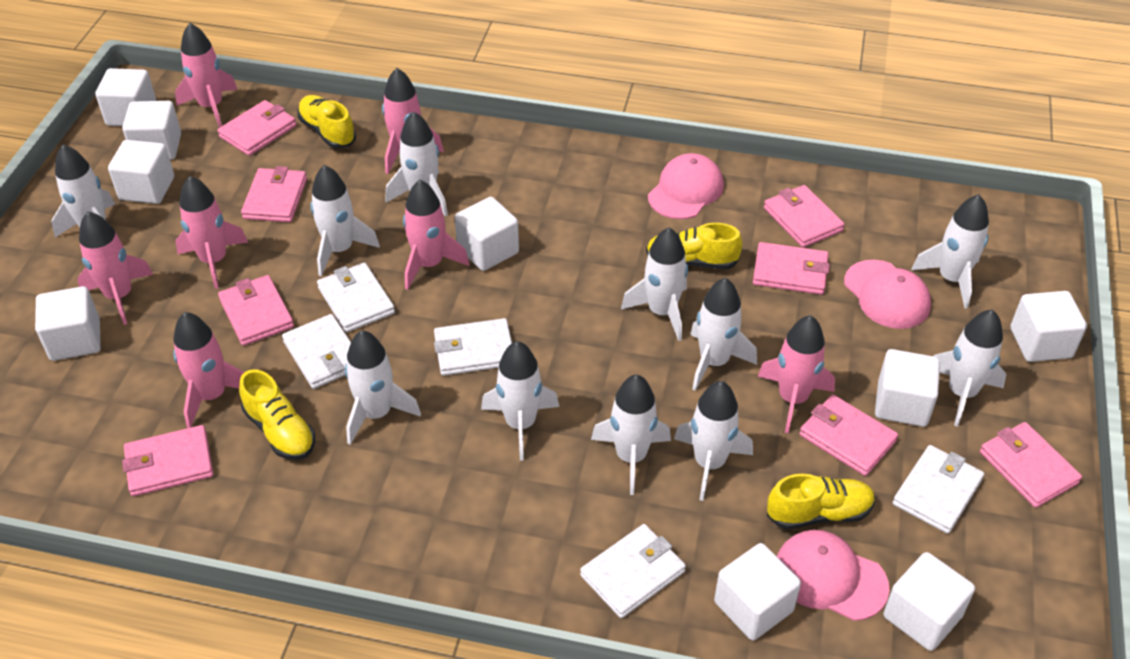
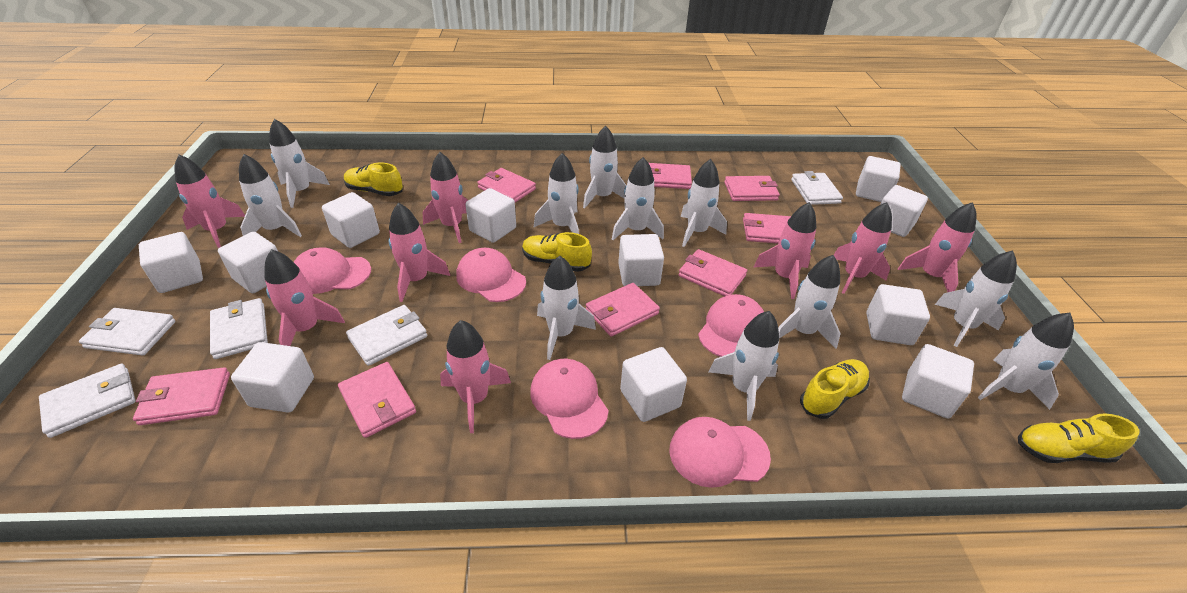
pink cap: [648,153,724,219] [777,530,890,621] [844,260,931,329] = 3 -> [294,247,371,294] [456,248,526,302] [530,359,609,439] [669,417,771,488] [698,294,764,357] = 5
pink rocket: [77,211,153,325] [173,312,244,428] [175,23,238,127] [175,176,248,289] [382,68,444,174] [403,180,469,290] [758,315,835,433] = 7 -> [174,154,245,248] [264,249,345,346] [389,202,450,302] [423,152,468,243] [440,320,511,433] [754,202,816,299] [834,202,892,294] [898,202,977,292] = 8
white cube: [35,286,101,361] [96,68,157,126] [108,140,174,204] [122,101,181,160] [454,197,519,271] [714,543,801,641] [875,349,940,427] [883,552,975,651] [1010,291,1087,362] = 9 -> [139,232,203,293] [218,232,278,293] [231,342,314,412] [322,192,380,248] [465,188,516,243] [618,234,664,286] [620,347,687,422] [856,156,901,202] [866,284,930,345] [880,185,928,237] [902,344,974,418] = 11

